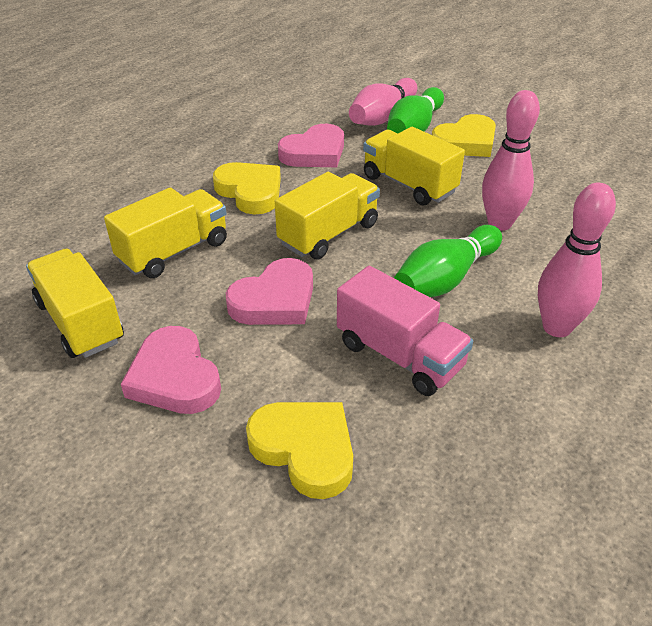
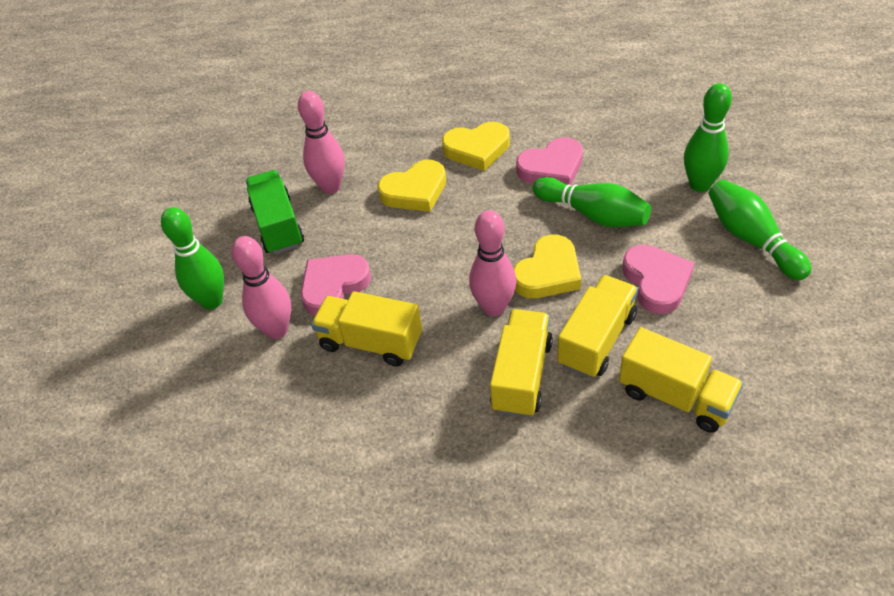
green bowling pin: [387,87,444,133] [394,225,502,297] = 2 -> [161,207,224,310] [533,177,651,227] [684,83,732,192] [708,179,812,280] = 4
green truck: none = 0 -> [246,170,304,254] = 1
pink truck: [337,266,473,396] = 1 -> none = 0

